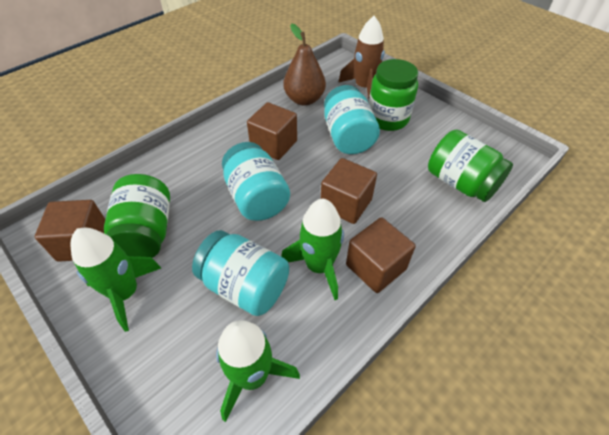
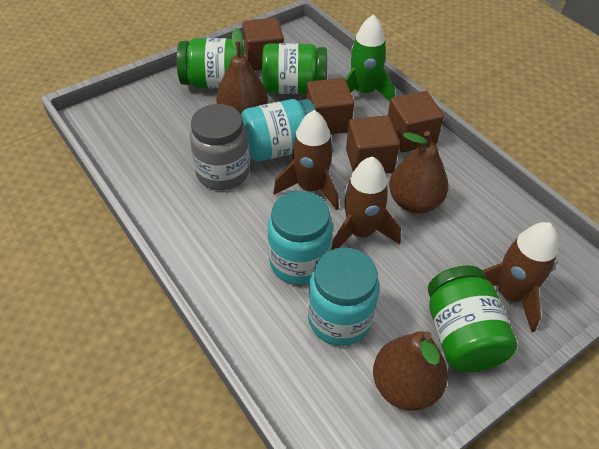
brown pear: [284,23,326,106] = 1 -> [216,28,268,114] [373,331,448,411] [389,131,449,213] = 3
brown rocket: [338,16,385,98] = 1 -> [273,110,339,211] [331,156,401,250] [482,222,558,332] = 3
green rocket: [70,228,161,332] [216,320,300,422] [281,199,344,300] = 3 -> [345,14,395,101] = 1
grey jar: none = 0 -> [189,104,250,190] = 1

